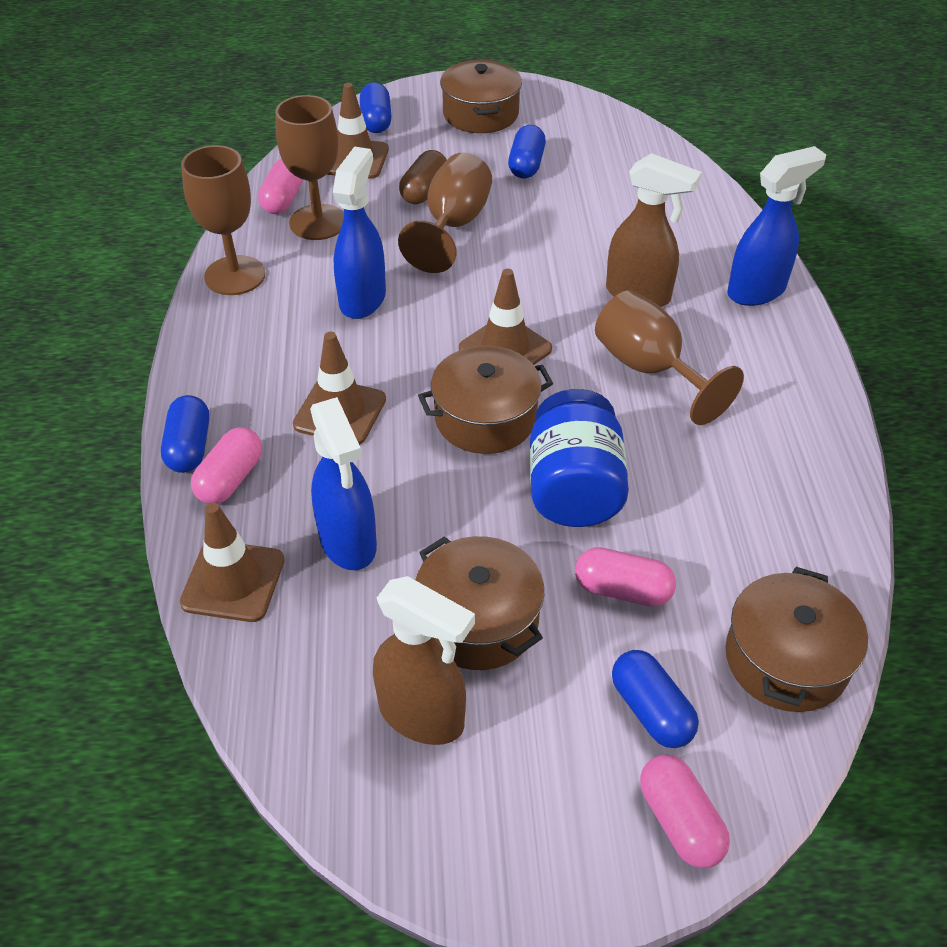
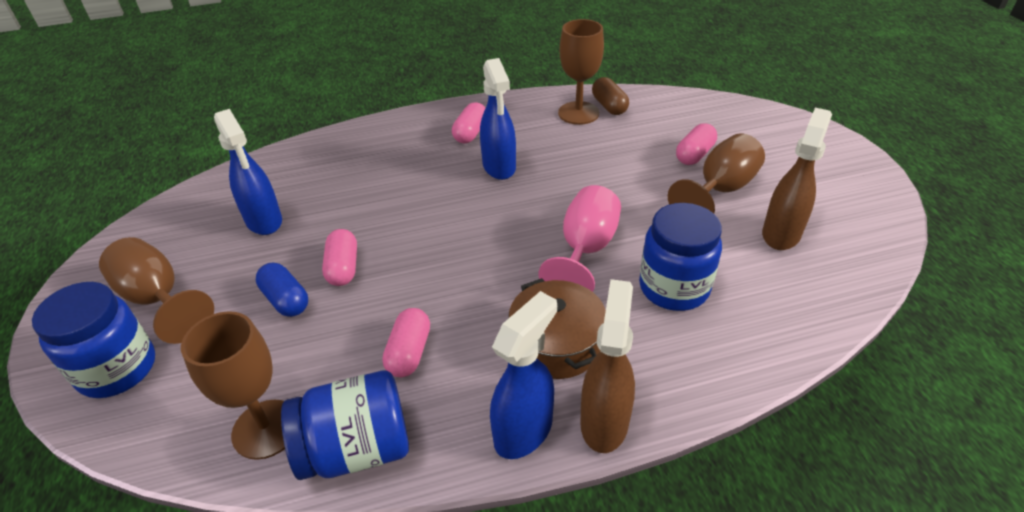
blue capsule: [161,395,209,473] [360,82,392,133] [508,125,546,179] [612,650,699,748] = 4 -> [256,263,308,317] = 1
blue jar: [530,389,629,527] = 1 -> [32,282,155,398] [281,371,409,480] [639,203,722,311] = 3
brown pot: [416,536,544,670] [418,346,553,454] [440,60,522,133] [725,567,868,712] = 4 -> [508,278,606,379] = 1
brown traffic cone: [180,503,284,622] [293,332,386,445] [327,83,389,178] [459,269,552,365] = 4 -> none = 0
pink goblet: none = 0 -> [539,185,621,292] = 1

